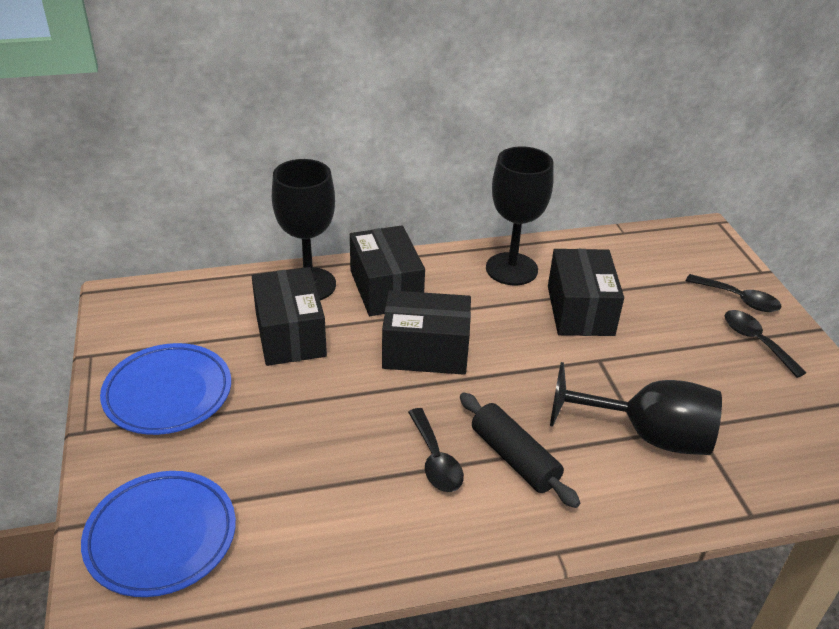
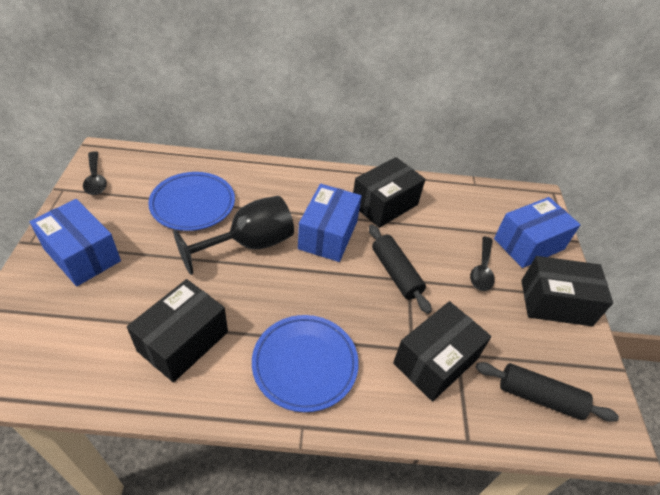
black goblet: [272,159,336,300] [486,146,554,285] [550,362,722,455] = 3 -> [173,196,294,275] = 1
black rolling pin: [460,392,580,508] = 1 -> [369,225,432,314] [476,362,619,422] = 2
black spoon: [408,408,464,492] [686,274,782,312] [725,310,807,378] = 3 -> [83,151,107,195] [470,237,495,291] = 2
blue box: none = 0 -> [29,199,121,286] [298,184,362,262] [494,197,581,268] = 3

